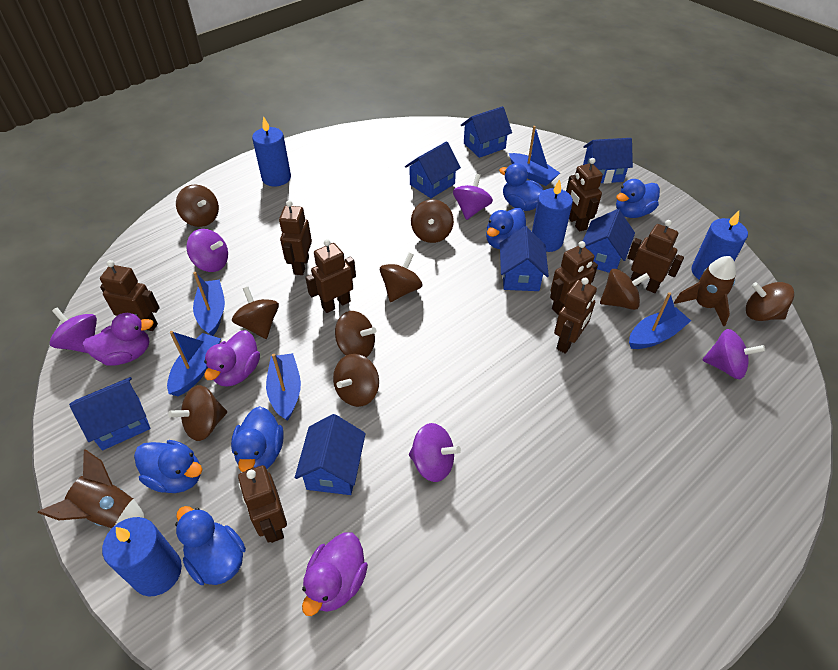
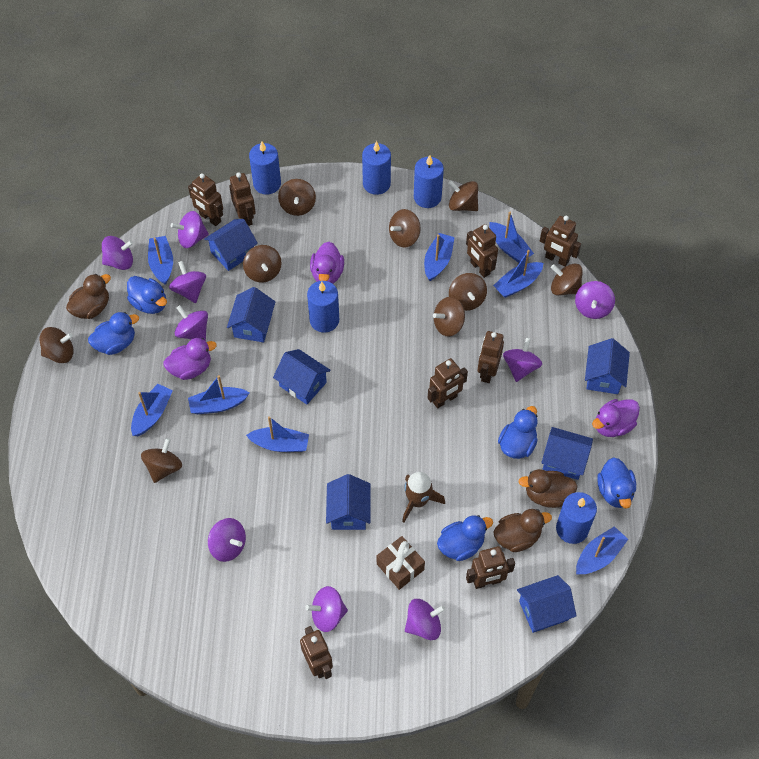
blue boat: [167,331,221,396] [193,272,225,336] [266,353,301,421] [509,126,560,186] [629,292,691,349] = 5 -> [131,384,173,436] [148,236,173,285] [188,375,250,414] [246,416,309,452] [424,233,455,281] [489,212,534,263] [493,250,543,298] [576,526,628,575] = 8
blue candle: [102,517,182,597] [252,116,291,186] [532,179,573,252] [691,211,748,280] = 4 -> [249,141,281,195] [307,281,339,333] [362,141,391,195] [414,155,444,208] [556,492,597,544] = 5
blue duck: [134,440,203,493] [175,506,246,585] [231,406,284,472] [486,208,527,249] [499,163,544,211] [616,179,660,218] = 6 -> [88,312,139,355] [127,276,167,314] [437,515,493,561] [498,406,538,459] [597,457,636,509] = 5
brown duck: none = 0 -> [66,274,111,319] [493,509,552,552] [518,469,578,508] = 3
brown gift: none = 0 -> [377,536,425,590] = 1
brown rocket: [38,449,145,528] [674,256,736,326] = 2 -> [402,472,445,522] = 1
purple spinning top: [49,308,97,353] [186,229,228,272] [409,423,461,482] [453,174,493,220] [703,329,765,379] = 5 -> [102,236,133,270] [169,261,206,303] [171,211,209,248] [174,305,208,341] [208,518,246,562] [305,586,348,632] [405,599,445,640] [503,337,542,382] [575,281,615,319] = 9

